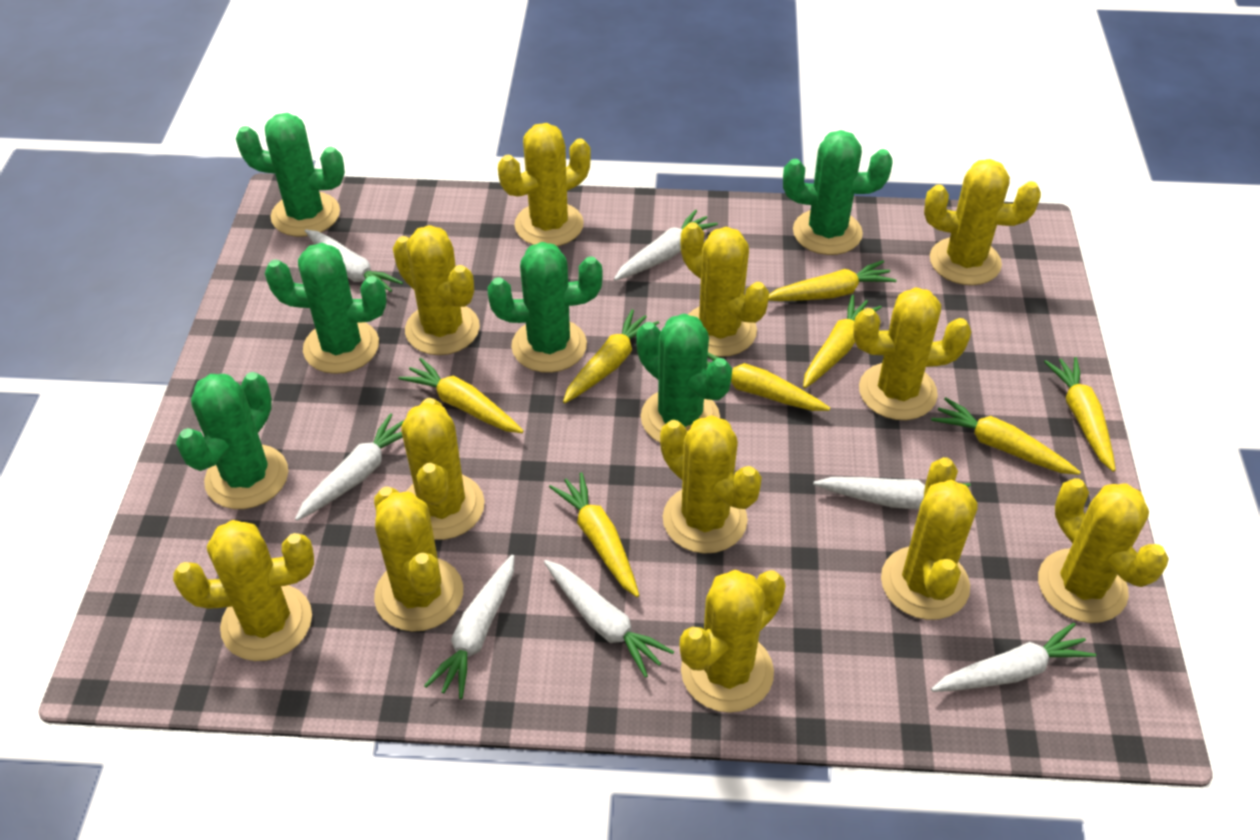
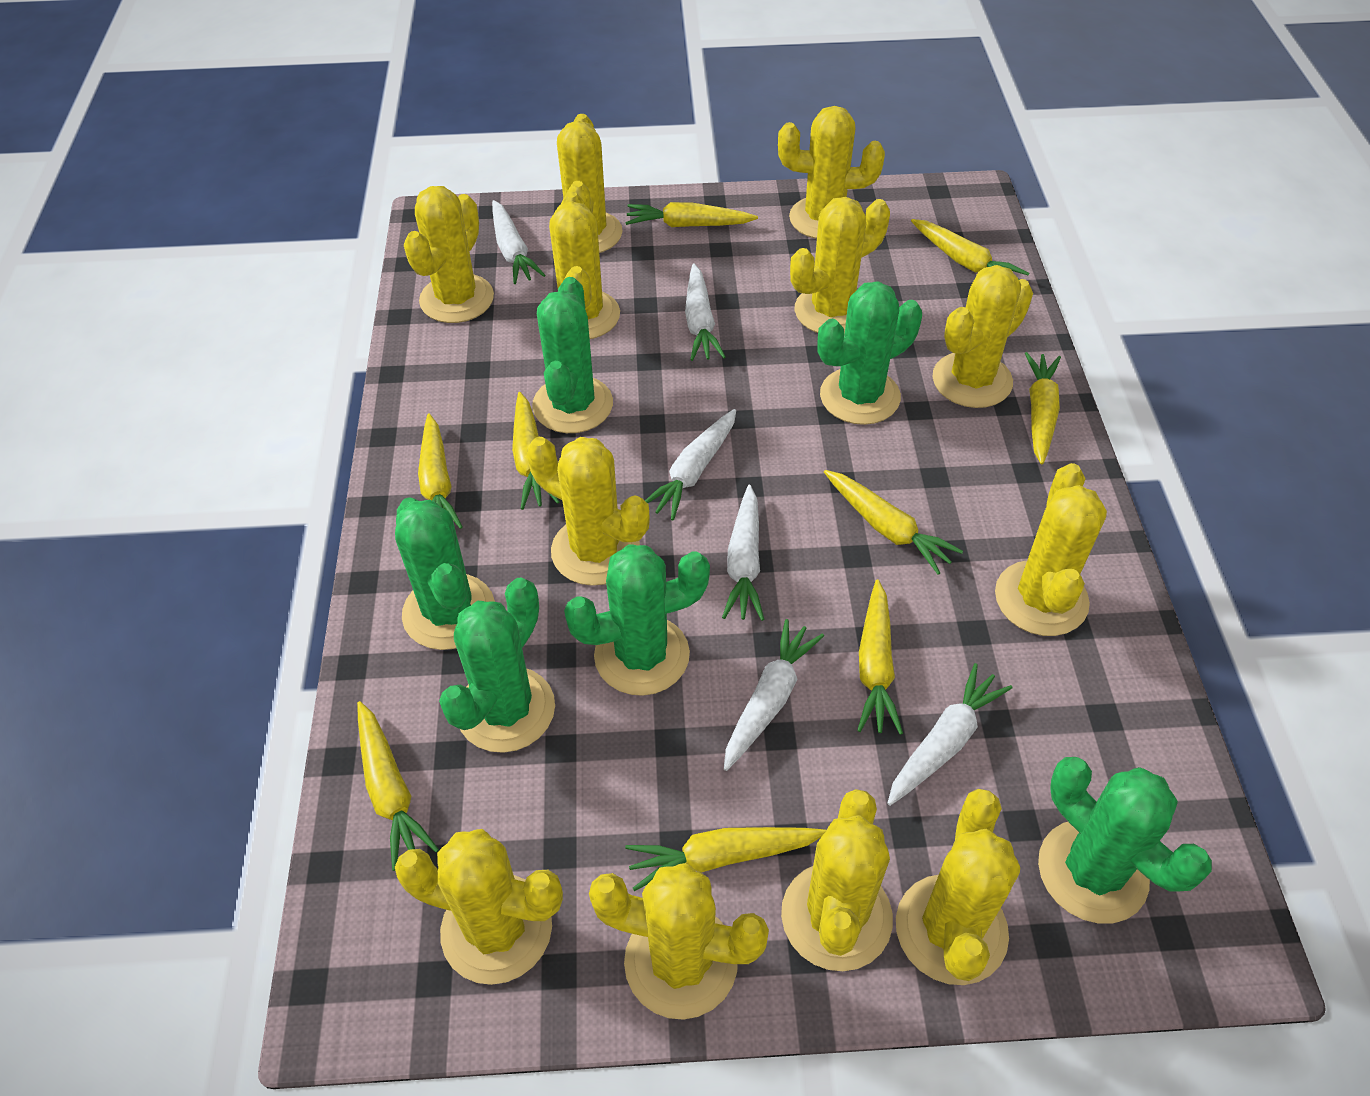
white carrot: [295,413,404,521] [305,229,403,292] [424,555,514,699] [544,560,674,678] [614,210,718,281] [813,477,971,510] [931,623,1096,692] = 7 -> [492,200,545,284] [645,409,736,521] [685,264,726,361] [722,485,764,621] [724,619,824,771] [887,663,1012,806] = 6
yellow carrot: [399,358,523,433] [549,472,639,597] [563,309,659,403] [706,353,830,411] [768,260,897,301] [803,295,882,388] [931,397,1080,475] [1044,357,1116,472] = 8 -> [357,701,439,871] [418,414,463,529] [512,392,559,510] [625,202,758,227] [625,827,827,891] [824,470,963,574] [857,579,903,735] [911,219,1030,280] [1025,352,1061,464] = 9

